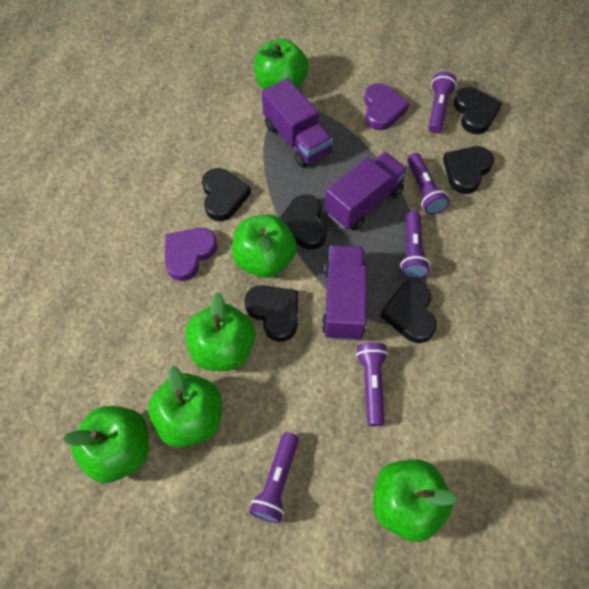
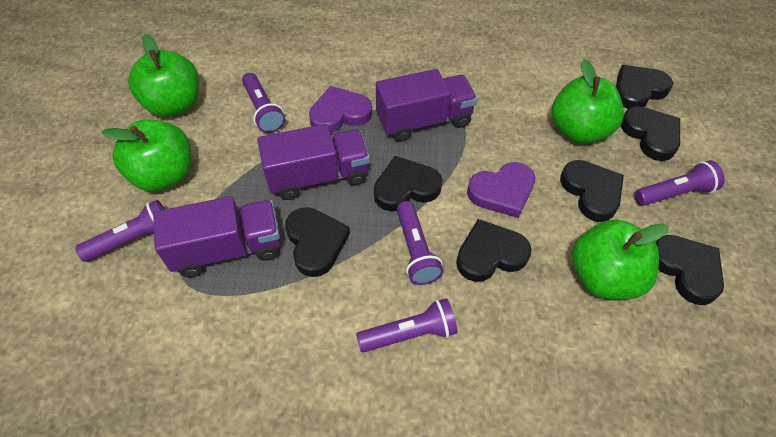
black heart: [202,168,251,221] [244,285,298,342] [280,195,327,250] [380,281,437,343] [443,146,494,194] [454,87,502,134] = 6 -> [285,207,350,277] [374,156,442,211] [456,219,532,282] [560,160,624,222] [616,65,673,109] [621,106,680,161] [656,235,724,305] = 7
green apple: [63,406,149,483] [148,365,222,448] [185,292,256,371] [232,215,297,278] [254,39,309,90] [373,459,458,542] = 6 -> [102,120,191,192] [128,34,199,117] [552,59,624,144] [572,220,668,300] = 4

